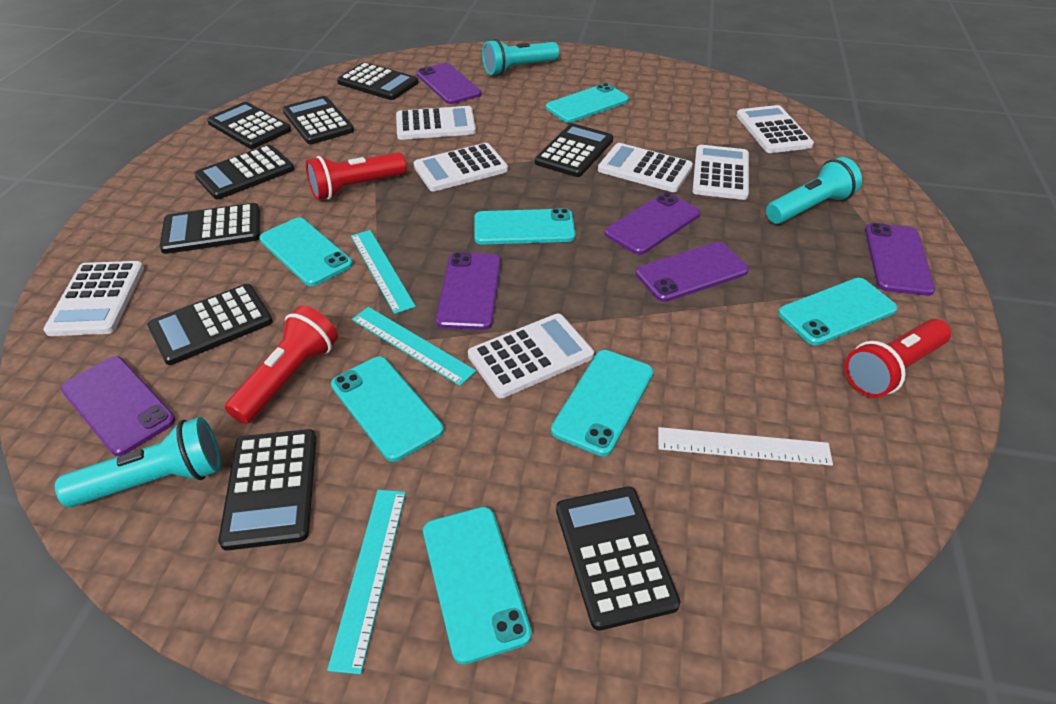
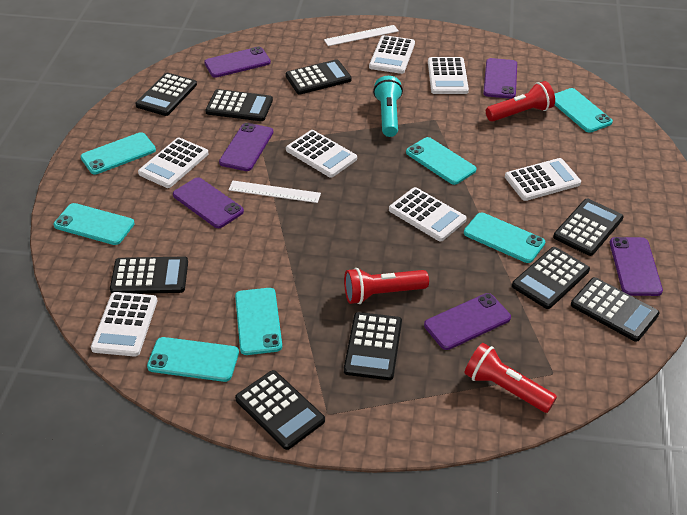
turquoise flashlight: [55,417,221,507] [482,39,559,76] [766,157,862,224] = 3 -> [373,76,403,137] = 1
turquoise ruler: [327,490,406,674] [351,230,416,314] [352,307,476,386] = 3 -> none = 0
white ruler: [658,427,833,466] = 1 -> [229,181,321,203] [324,25,399,46] = 2

